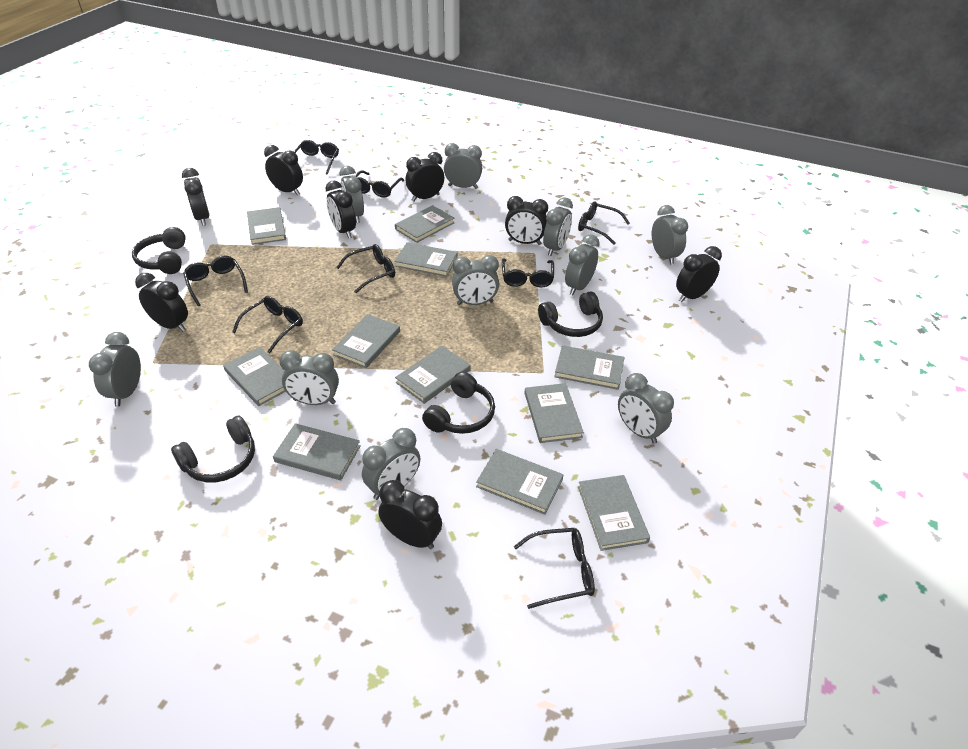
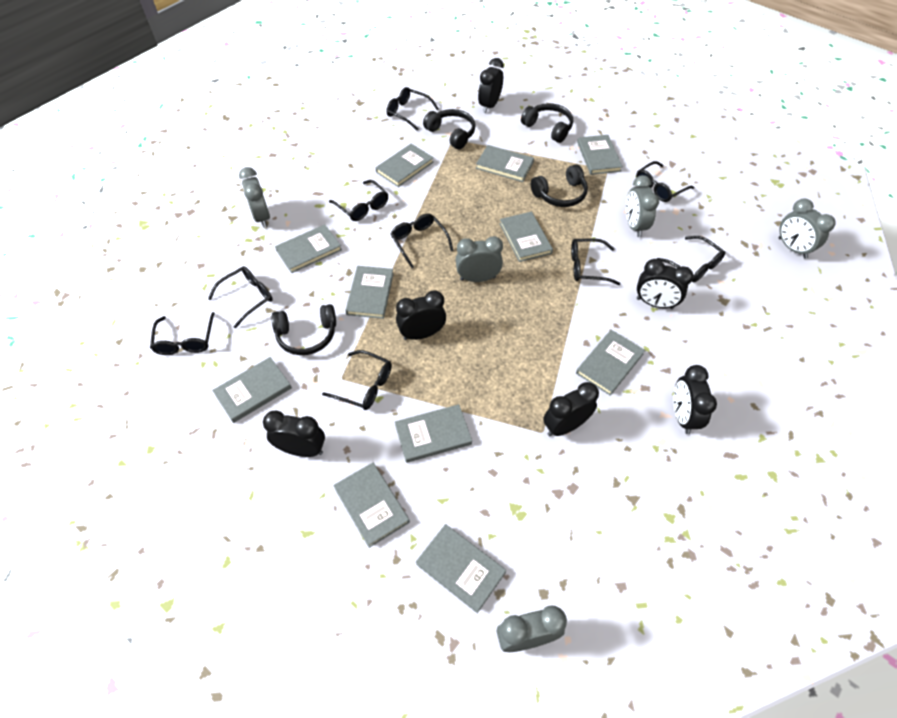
black clock: [135,273,188,332] [182,168,210,226] [264,145,303,196] [326,181,356,238] [379,480,442,549] [406,152,444,202] [505,196,548,245] [676,246,722,302] = 8 -> [263,411,325,457] [396,290,446,340] [478,58,504,113] [543,382,599,436] [637,259,693,309] [674,365,717,434] = 6
black glasses: [183,255,248,306] [232,296,303,354] [294,140,339,175] [336,244,395,293] [355,170,404,198] [502,258,554,288] [514,528,595,609] [578,202,630,245] = 8 -> [150,312,215,355] [208,266,273,328] [322,350,392,410] [329,180,388,221] [386,87,439,131] [391,214,454,268] [571,239,620,285] [636,161,694,202] [657,236,726,282] = 9
grey clock: [89,332,141,407] [279,350,339,405] [340,166,364,223] [362,428,420,500] [444,143,482,189] [452,255,499,305] [543,197,573,256] [565,235,600,295] [618,373,674,444] [652,205,688,265] = 10 -> [239,167,270,228] [455,236,503,282] [497,606,567,652] [626,175,659,237] [779,199,836,259] = 5

